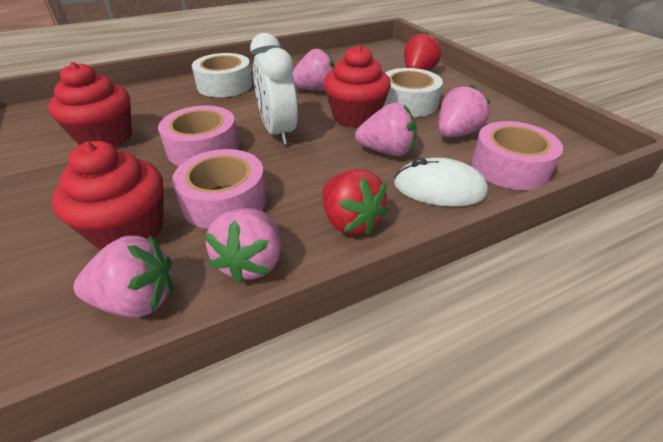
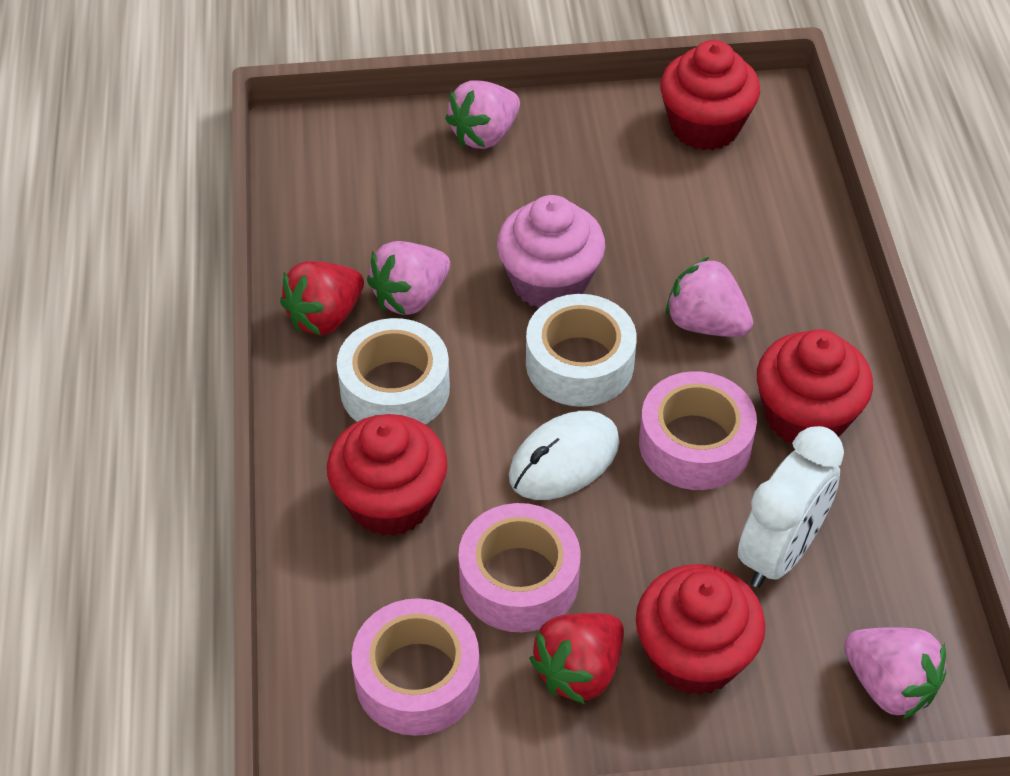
pink cupcake: none = 0 -> [497,195,605,309] = 1
pink strawberry: [73,235,173,317] [205,208,281,284] [292,49,335,91] [355,103,417,156] [438,85,490,137] = 5 -> [367,241,450,315] [445,80,520,149] [666,257,753,337] [844,627,946,720] = 4
red cupcake: [48,62,132,147] [52,141,164,250] [324,45,391,128] = 3 -> [327,414,448,536] [636,564,765,695] [660,40,760,150] [757,329,873,443] = 4

